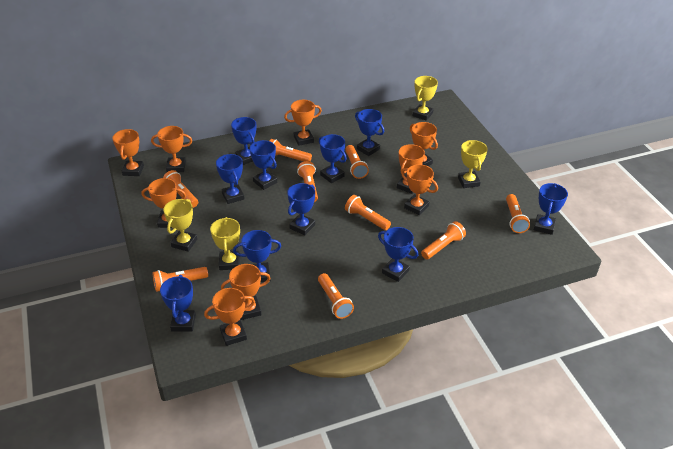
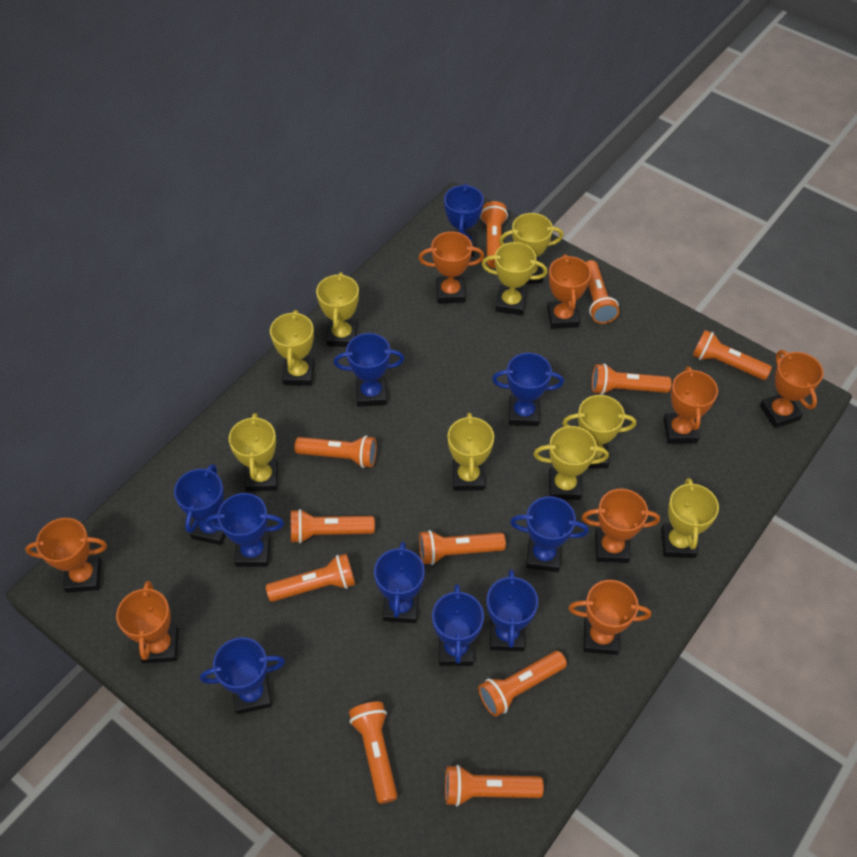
orange flashlight: [152,267,208,292] [163,170,198,208] [270,139,312,161] [297,161,318,202] [318,273,354,319] [345,145,369,179] [345,195,391,230] [421,221,466,259] [506,194,530,233] = 9 -> [266,554,355,602] [291,509,375,543] [294,435,377,468] [349,701,397,804] [419,530,506,565] [445,765,544,807] [478,651,567,717] [480,201,508,268] [586,260,619,324] [592,364,672,395] [692,330,772,380] = 11
orange trophy: [112,129,144,176] [142,178,186,228] [151,126,192,172] [204,288,255,346] [221,264,271,320] [284,100,322,146] [397,144,425,194] [401,164,438,215] [410,122,438,166] = 9 -> [25,518,107,593] [116,581,179,664] [419,231,484,303] [547,254,591,329] [568,580,651,655] [581,489,660,563] [663,367,718,444] [760,350,823,428] = 8
yellow trophy: [163,199,197,252] [210,217,240,270] [413,76,438,121] [458,140,488,188] = 4 -> [229,413,278,492] [270,310,315,386] [316,272,359,347] [448,413,494,491] [482,242,548,315] [499,213,563,284] [533,426,609,500] [562,395,636,468] [661,478,719,558] = 9

